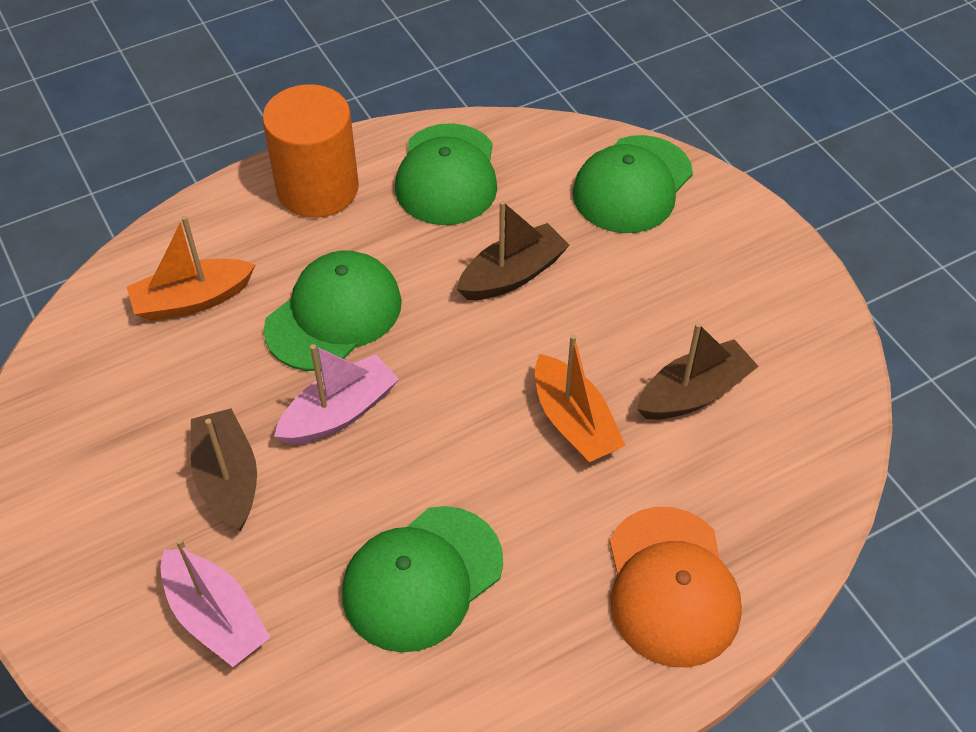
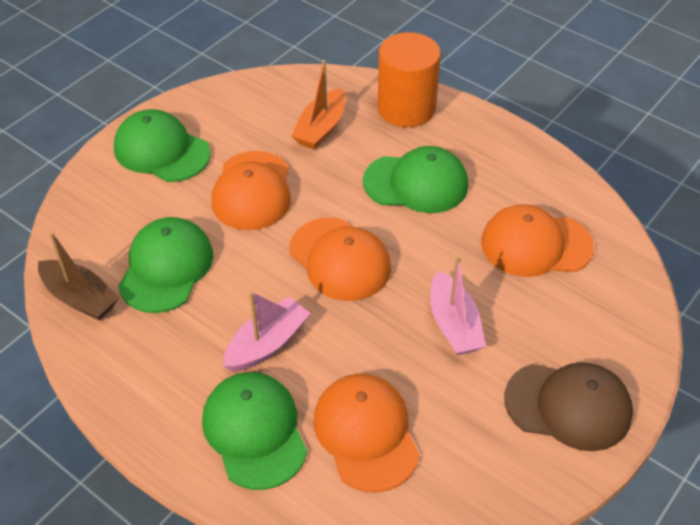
brown boat: [191,408,257,531] [457,201,570,300] [637,323,759,420] = 3 -> [38,232,120,320] = 1
brown cap: none = 0 -> [504,362,633,451] = 1
orange boat: [127,216,255,321] [535,334,626,463] = 2 -> [291,60,345,150] = 1
orange cap: [609,507,742,667] = 1 -> [212,151,291,230] [289,218,391,301] [313,374,420,493] [481,204,594,277] = 4

